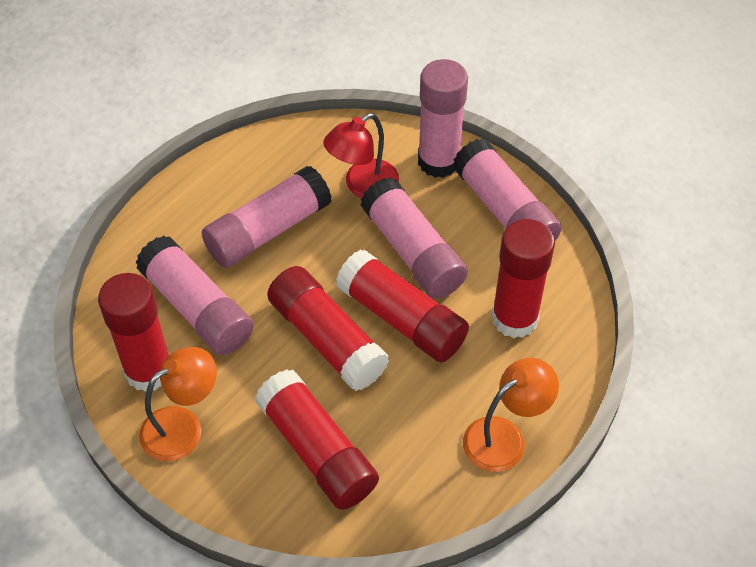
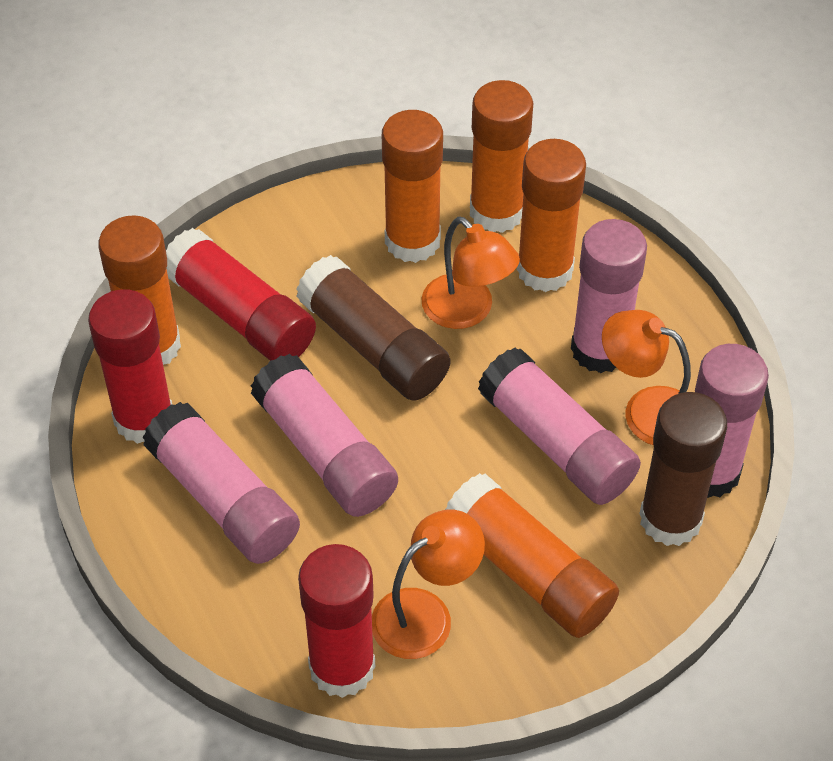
brown glue stick: none = 0 -> [296,255,451,400] [639,392,727,546] = 2
orange glue stick: none = 0 -> [98,215,181,365] [382,110,443,263] [445,473,619,638] [470,80,533,233] [517,139,586,292] = 5
orange lamp: [139,347,217,461] [463,358,559,472] = 2 -> [372,510,485,659] [422,216,520,329] [602,310,691,445] = 3
red glue stick: [98,273,170,392] [255,369,379,510] [267,266,389,391] [336,249,469,362] [491,219,555,338] = 5 -> [88,289,172,444] [166,228,316,361] [298,544,375,698] = 3
red lamp: [323,113,399,198] = 1 -> none = 0

